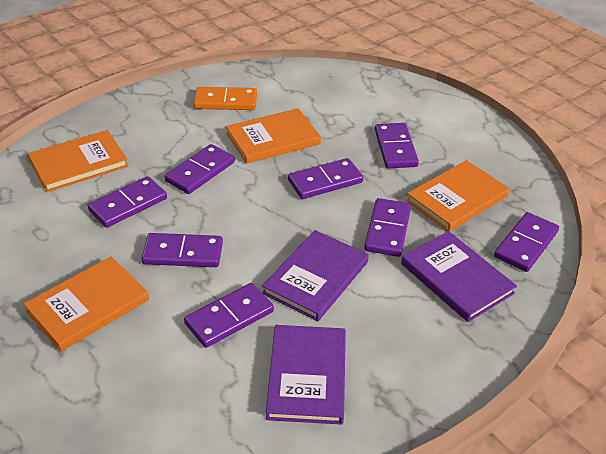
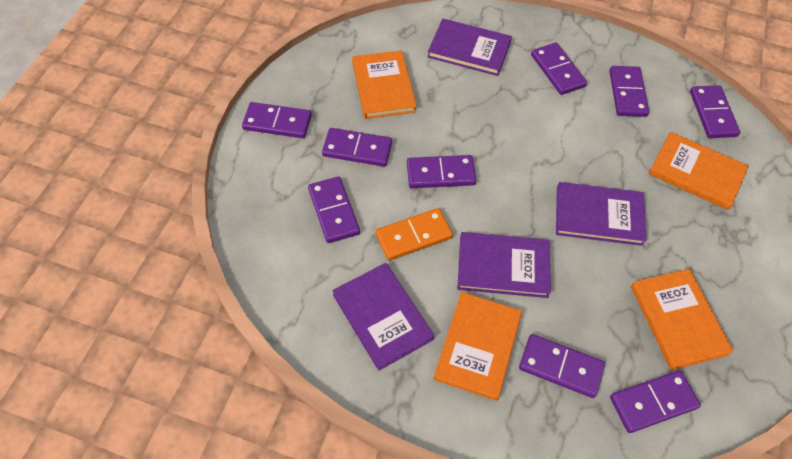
purple book: [262,230,369,321] [266,325,346,425] [401,231,517,322] = 3 -> [332,263,434,371] [427,19,512,76] [457,232,551,298] [556,182,647,246] = 4
purple domino: [88,176,167,228] [142,233,223,267] [164,144,235,194] [184,283,274,348] [288,158,363,199] [364,198,411,257] [375,123,419,168] [494,212,559,272] = 8 -> [242,102,312,138] [308,177,360,243] [322,128,392,167] [407,155,477,188] [519,334,605,398] [531,43,587,95] [609,66,649,117] [610,370,701,433] [690,85,740,138] = 9

